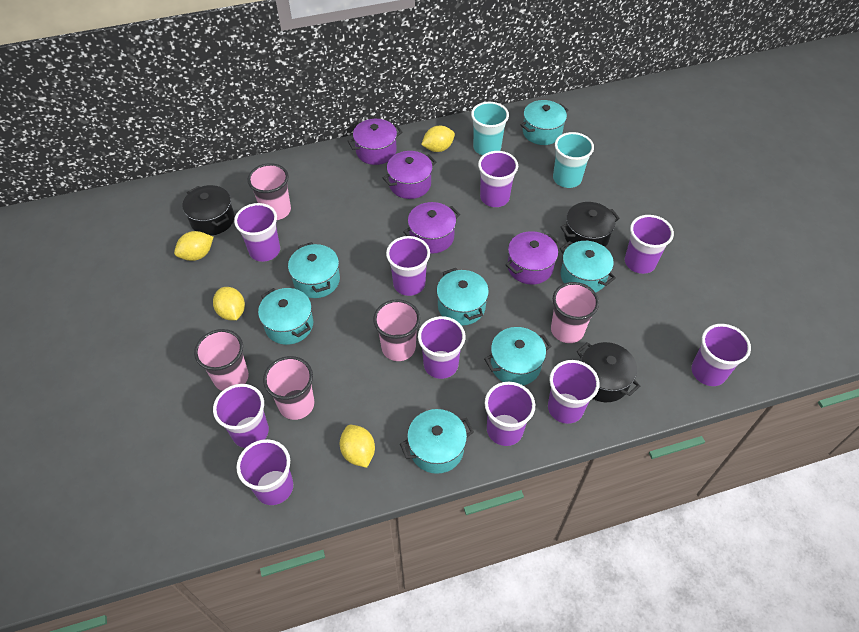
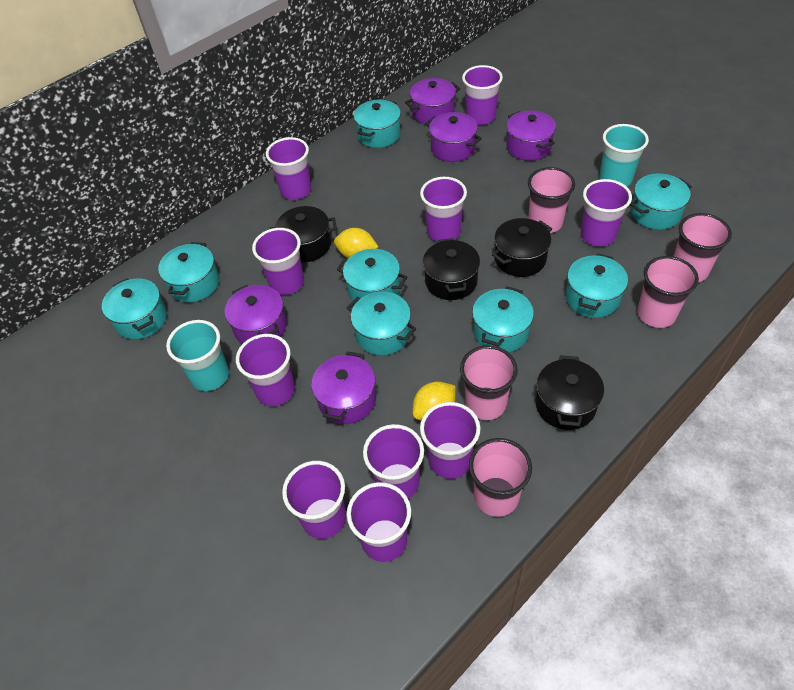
black pot: [182,185,234,236] [561,202,620,247] [577,342,640,402] = 3 -> [269,206,337,262] [423,238,480,300] [492,218,552,277] [535,355,604,430] = 4
purple pot: [348,119,402,165] [383,151,436,199] [403,202,460,254] [506,231,559,285] = 4 -> [225,285,287,344] [311,351,376,424] [405,78,460,124] [425,112,482,162] [506,110,556,161] = 5
turquoise pot: [258,288,313,345] [288,242,340,298] [400,409,474,474] [437,268,489,325] [484,327,551,385] [520,100,569,145] [560,241,616,293] = 7 -> [102,278,167,339] [158,242,219,302] [337,249,407,304] [347,292,416,356] [354,100,401,148] [472,286,534,353] [565,253,628,318] [630,174,692,230] = 8
yellow lemon: [174,231,213,261] [213,287,245,320] [340,425,375,468] [421,126,455,152] = 4 -> [334,228,378,258] [413,382,456,420] = 2

